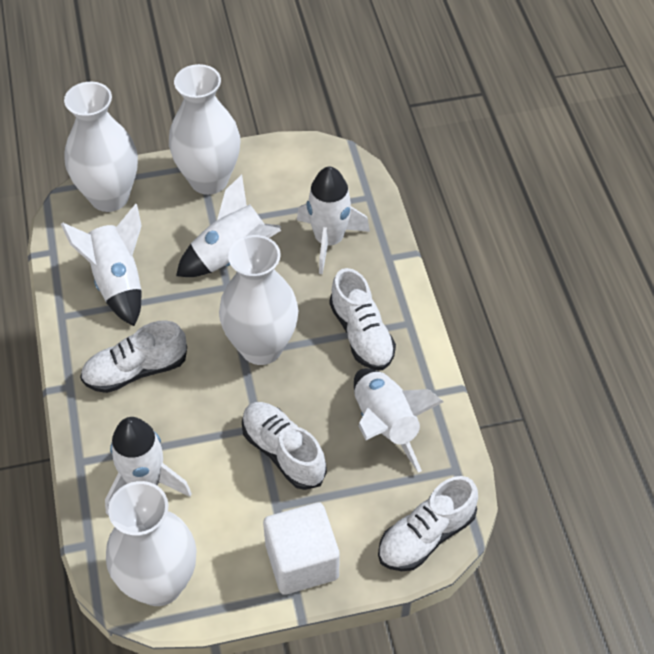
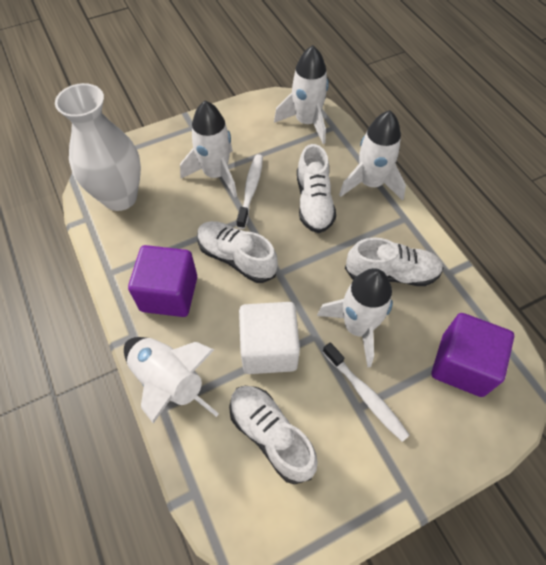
purple cube: none = 0 -> [128,245,197,317] [432,313,514,397] = 2
white toothbrush: none = 0 -> [236,154,263,229] [323,342,410,442] = 2
white vase: [64,82,138,212] [106,481,197,606] [169,64,240,195] [219,235,298,365] = 4 -> [55,83,141,211] = 1

